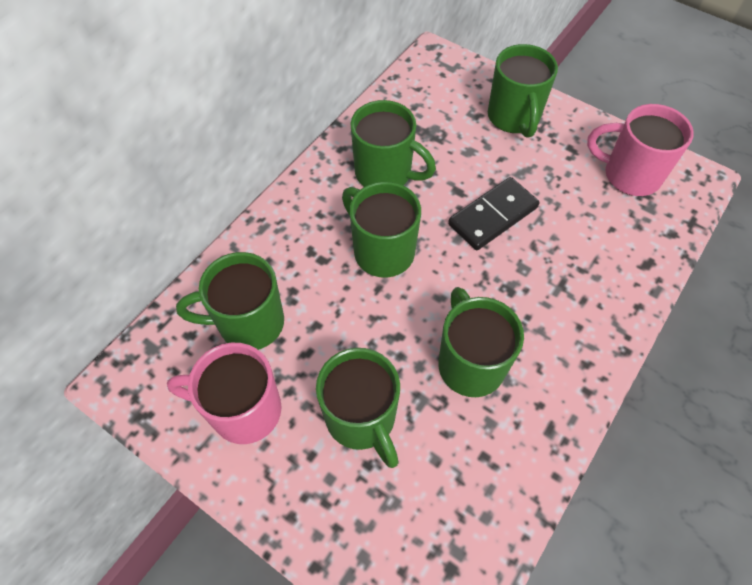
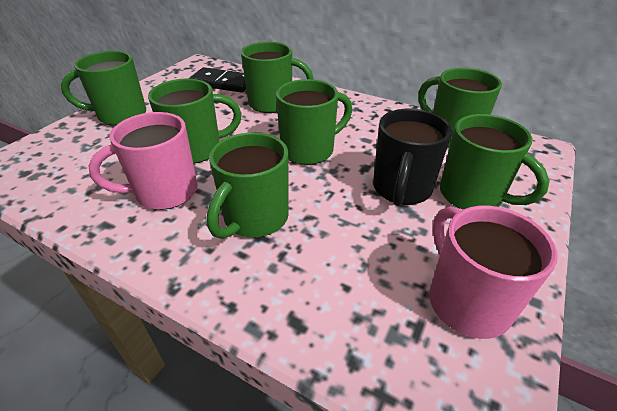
black mug: none = 0 -> [373,109,452,206] = 1
green mug: [176,252,284,350] [316,348,400,468] [342,181,421,278] [351,100,436,187] [438,287,524,397] [488,44,558,138] = 6 -> [61,51,146,126] [148,79,242,164] [207,132,289,239] [241,42,314,113] [276,79,352,165] [418,68,502,147] [440,114,550,210] = 7

